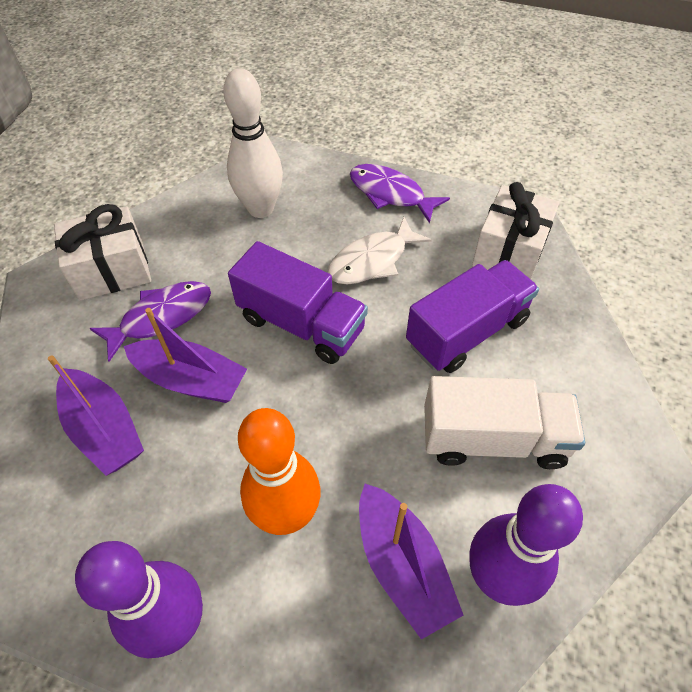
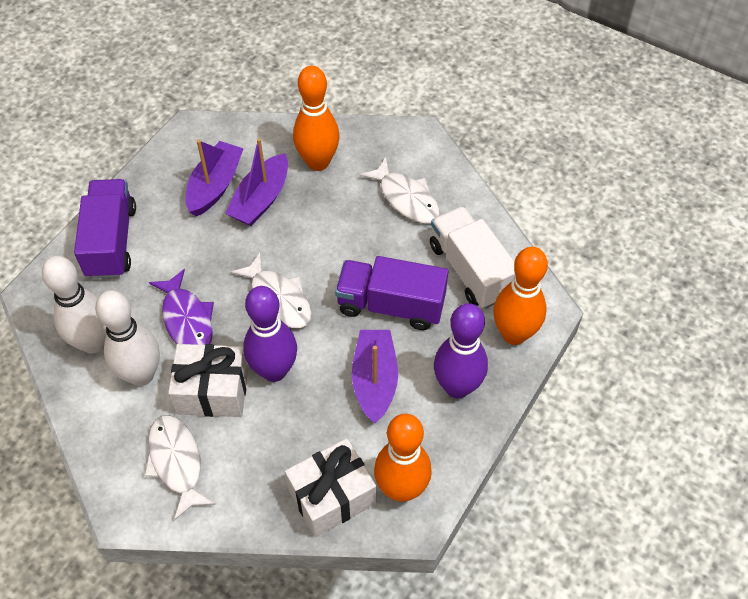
orange bowling pin: [238,408,321,535] = 1 -> [293,66,339,171] [374,414,432,502] [493,247,548,345] = 3
purple fish: [89,281,211,362] [350,164,450,223] = 2 -> [149,269,214,345] = 1
white bowling pin: [223,68,283,218] = 1 -> [42,256,107,354] [95,290,160,386] = 2
white fish: [328,217,432,284] = 1 -> [144,415,216,521] [230,252,312,328] [360,157,440,223] = 3

